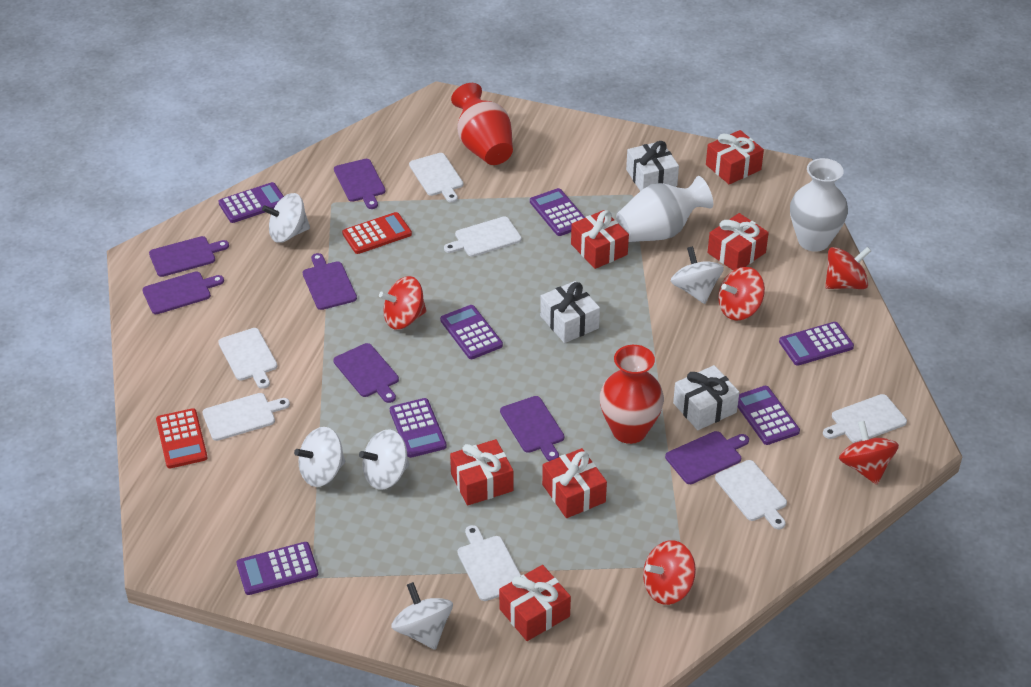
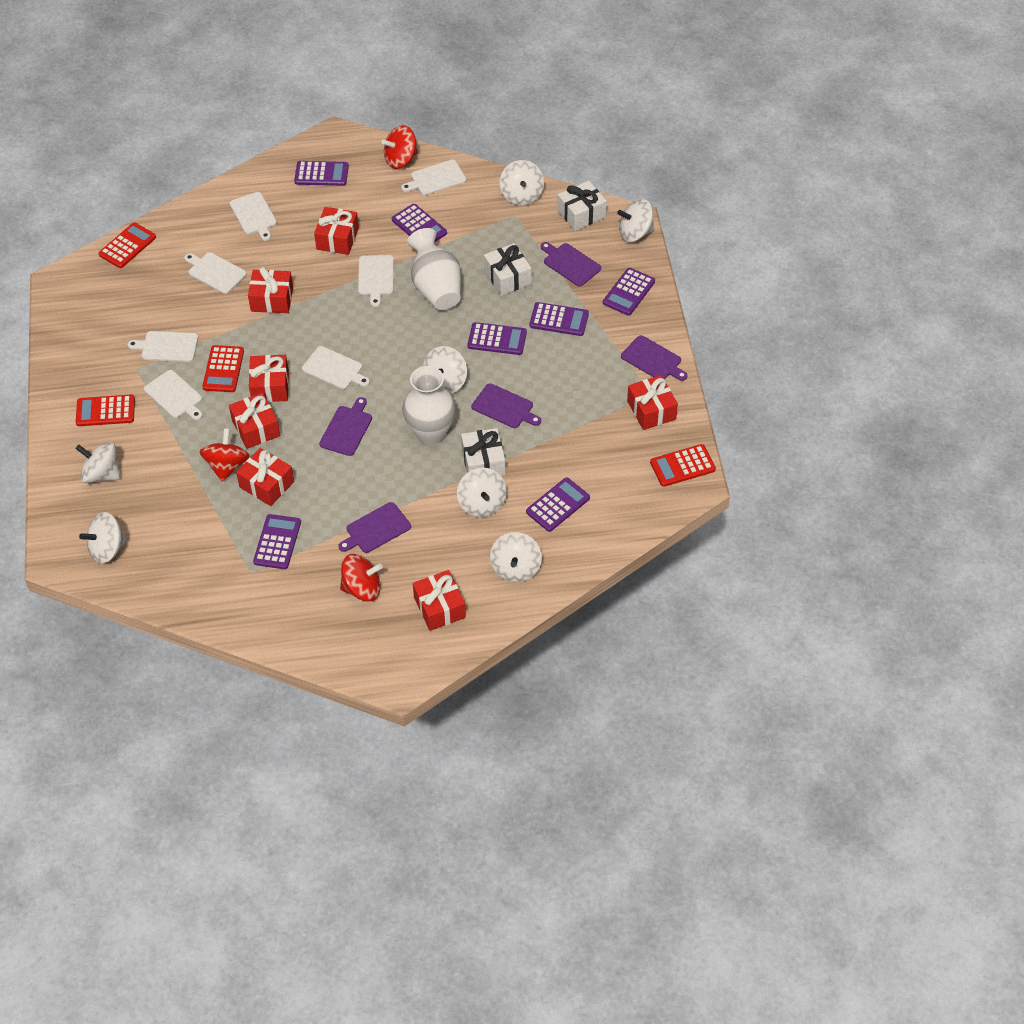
purple cutting board: [142,272,224,314] [149,236,229,277] [303,253,357,310] [333,343,399,403] [334,159,386,209] [500,396,564,461] [665,431,749,484] = 7 -> [319,397,372,456] [339,502,411,553] [471,383,541,428] [541,242,601,287] [621,335,687,381] = 5
red calculator: [156,408,208,468] [342,212,412,254] = 2 -> [76,394,135,426] [99,223,156,268] [202,345,244,392] [650,444,716,487] = 4
red gift: [450,439,513,506] [499,565,571,641] [542,448,607,518] [571,210,629,269] [706,130,764,185] [707,213,769,270] = 6 -> [229,392,281,449] [236,448,294,506] [248,267,293,313] [249,355,289,402] [314,207,359,255] [413,570,466,631] [627,375,678,430] = 7
red spinning top: [379,276,426,329] [643,540,696,605] [718,267,765,321] [825,247,871,289] [839,421,899,485] = 5 -> [199,428,250,482] [340,554,383,602] [381,125,418,169] = 3
red vase: [451,83,513,165] [600,345,664,444] = 2 -> none = 0
white spinning top: [262,193,310,243] [294,427,345,487] [359,429,409,490] [391,582,453,650] [671,246,724,304] = 5 -> [76,442,120,483] [79,512,127,563] [423,346,467,393] [457,468,507,517] [490,532,542,582] [500,160,544,205] [617,199,654,242] = 7

